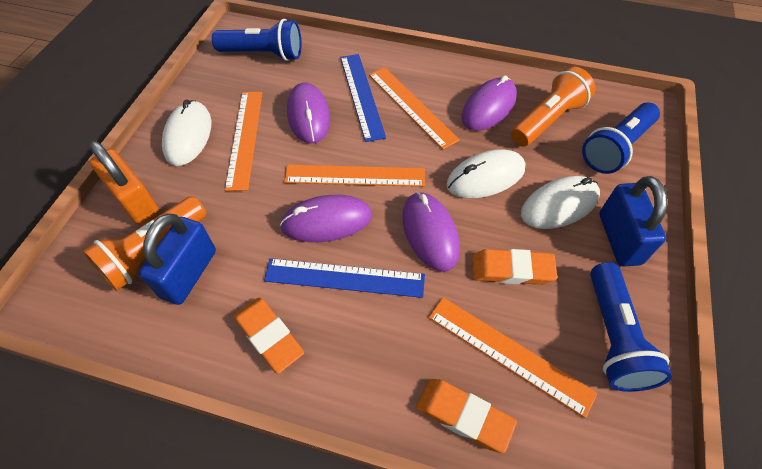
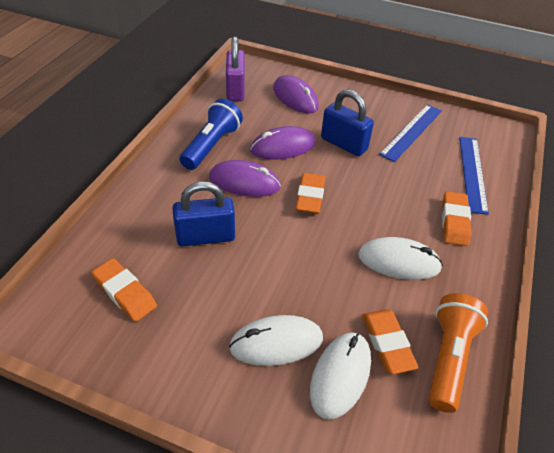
blue flashlight: [212,19,301,61] [582,102,660,174] [590,262,672,392] = 3 -> [180,99,243,170] = 1
orange eraser: [233,298,304,374] [416,379,517,453] [472,249,557,285] = 3 -> [92,258,157,322] [296,173,325,214] [362,309,418,374] [442,191,471,246] = 4
orange flashlight: [83,196,206,291] [511,66,595,147] = 2 -> [429,293,488,413] = 1
orange padlock: [89,141,160,225] = 1 -> none = 0
orange ruler: [225,92,262,191] [284,165,425,187] [369,67,460,150] [429,297,597,418] = 4 -> none = 0
purple mouse: [280,195,372,242] [287,83,330,144] [402,192,460,272] [462,75,517,131] = 4 -> [209,160,281,197] [250,126,316,160] [273,75,319,113] = 3
purple padlock: none = 0 -> [226,36,245,101] = 1

